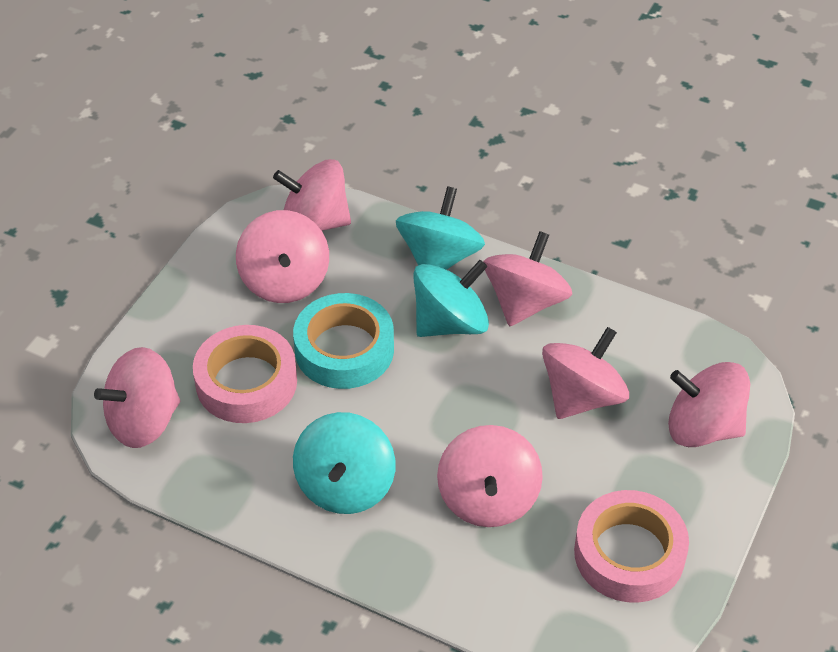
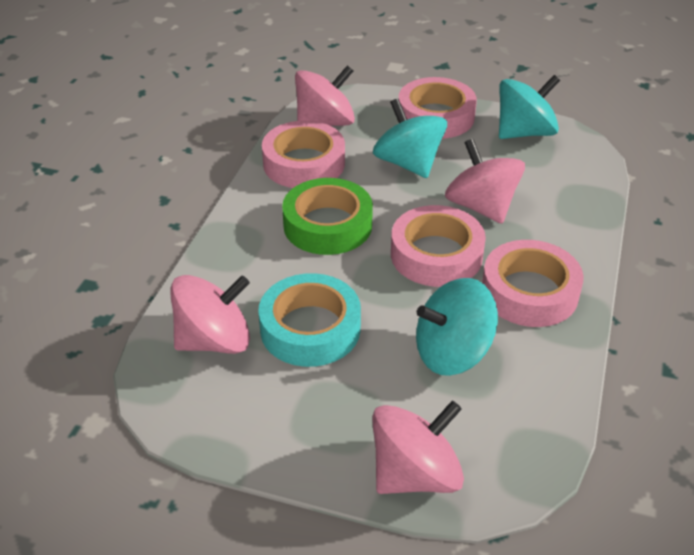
green tape: none = 0 -> [282,178,373,255] = 1
pink spinning top: [94,347,180,448] [236,210,329,303] [273,159,351,231] [437,425,543,527] [483,231,572,327] [542,327,629,419] [668,362,750,447] = 7 -> [170,275,250,354] [295,65,355,126] [372,401,464,494] [445,139,525,224] = 4
pink tape: [193,325,297,423] [574,490,689,603] = 2 -> [262,121,345,188] [391,205,486,287] [399,77,477,139] [482,240,584,327] = 4

